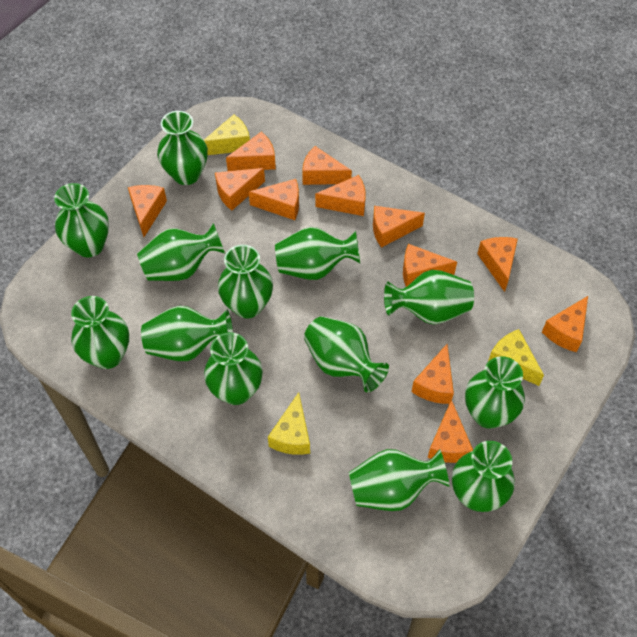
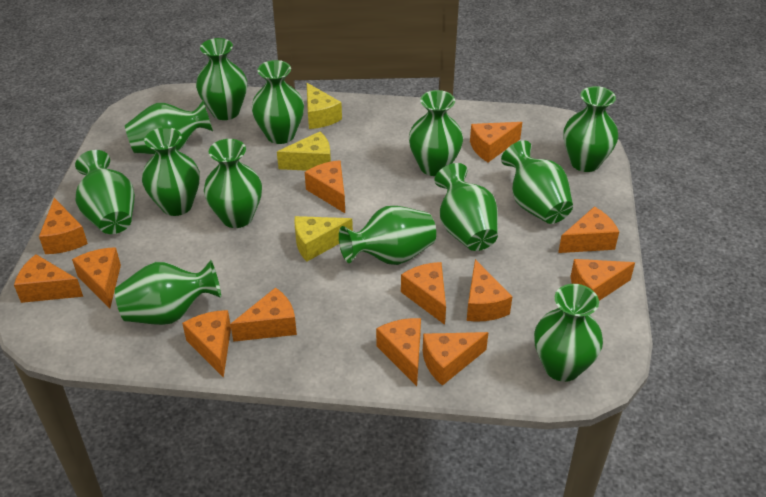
orange cheese: [128,185,167,237] [215,168,265,210] [226,132,276,171] [249,179,299,220] [302,146,352,185] [315,175,366,216] [373,206,425,248] [403,244,457,287] [412,344,454,404] [428,399,473,463] [477,237,518,292] [542,296,588,352] = 12 -> [14,254,83,303] [39,198,88,254] [72,247,121,308] [182,310,231,378] [230,287,297,342] [305,160,345,213] [376,318,421,386] [401,262,446,325] [423,332,489,386] [466,259,512,322] [470,122,522,162] [558,206,619,253] [570,259,635,301] = 13

